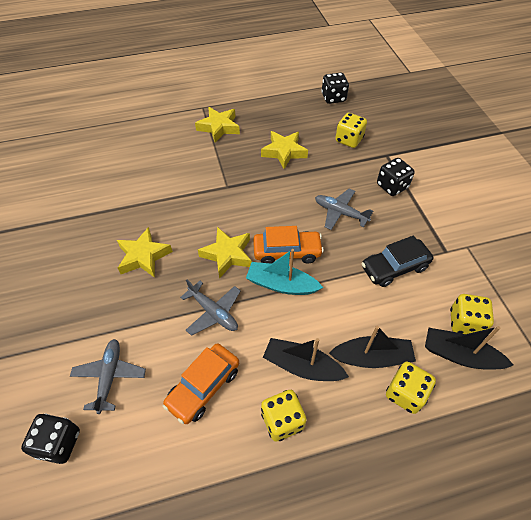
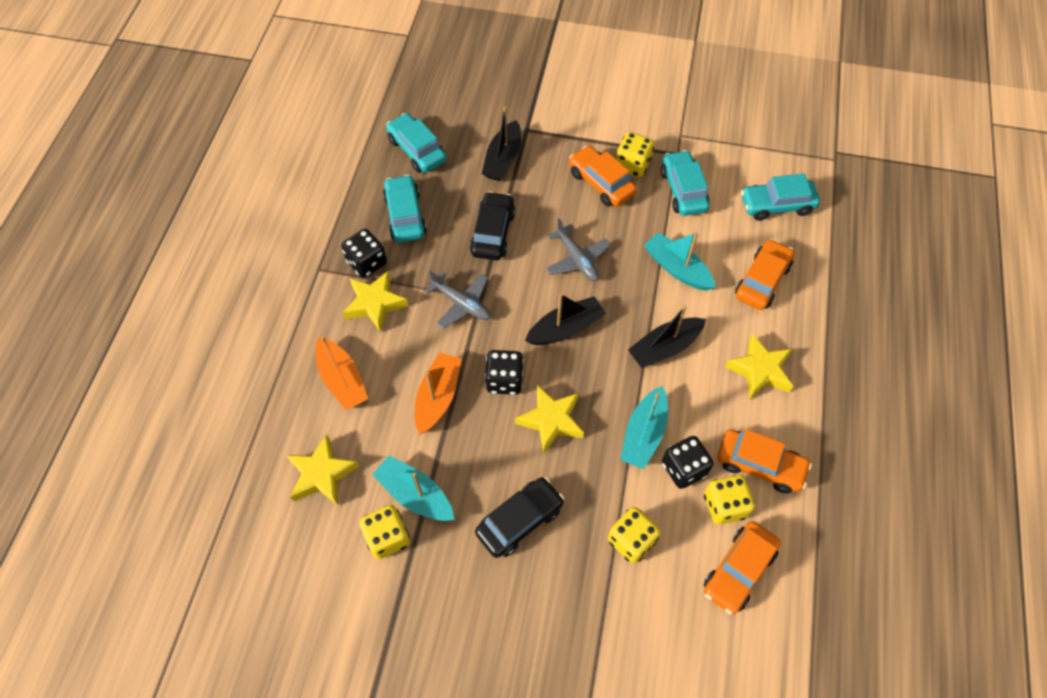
black car: [361,236,433,287] = 1 -> [469,191,516,260] [475,477,564,558] = 2
grey plane: [70,339,146,414] [180,280,241,336] [315,189,373,230] = 3 -> [425,271,491,329] [546,219,610,281] = 2
orange boat: none = 0 -> [315,336,368,411] [415,352,462,435] = 2
orange car: [163,343,239,424] [253,226,324,264] = 2 -> [569,145,637,207] [704,521,781,615] [717,429,812,494] [735,239,794,310] = 4
turquoise boat: [246,249,323,295] = 1 -> [372,455,454,521] [620,386,668,469] [644,232,716,291] = 3
turquoise car: none = 0 -> [383,175,427,242] [386,113,446,173] [661,150,710,216] [741,174,820,221] = 4

